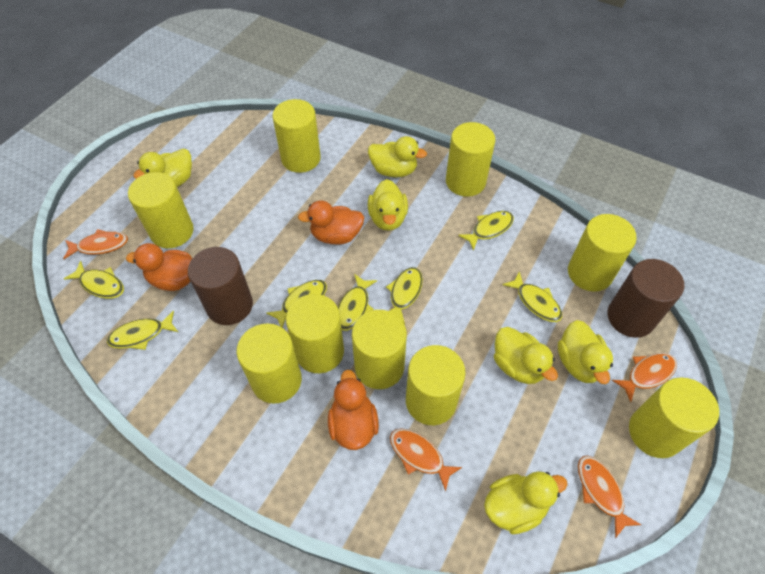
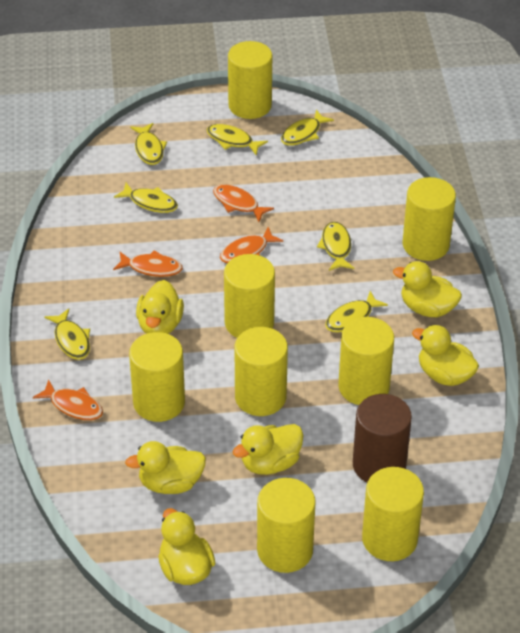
brown cylinder: [188,247,253,325] [607,259,684,338] = 2 -> [353,394,412,482] = 1
orange duck: [126,243,192,291] [298,201,364,245] [328,370,379,450] = 3 -> none = 0
yellow cylinder: [128,172,194,248] [237,323,302,404] [273,99,321,173] [286,294,344,373] [352,310,407,389] [406,345,465,425] [446,122,495,197] [568,214,637,292] [629,378,719,458] = 9 -> [129,332,185,422] [224,254,275,338] [228,41,272,119] [234,327,288,416] [257,478,316,573] [338,317,394,405] [362,467,424,561] [402,177,456,261] = 8

